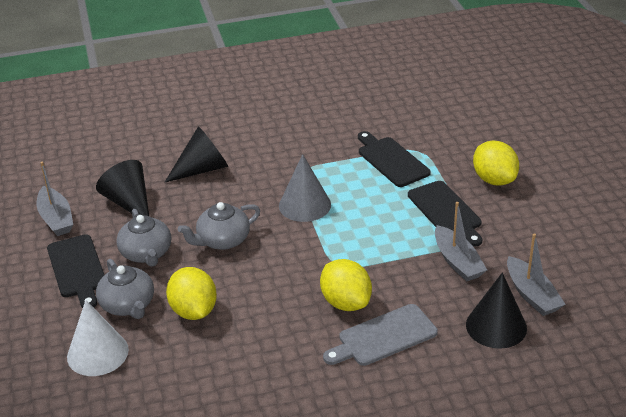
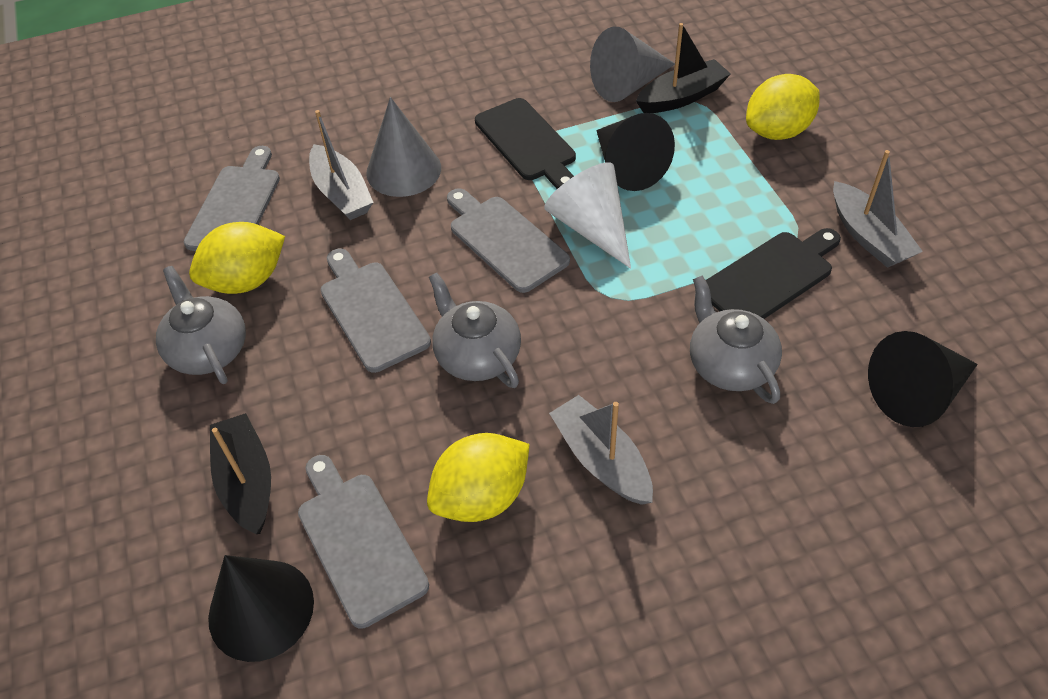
black boat: none = 0 -> [210,413,271,534] [636,23,731,113] = 2
black cutting board: [47,234,104,308] [358,131,431,187] [408,181,482,247] = 3 -> [475,98,576,189] [706,228,841,319] = 2
grey cone: [279,154,331,222] = 1 -> [366,97,441,197] [590,27,675,102] = 2
grey cutting board: [323,304,438,366] = 1 -> [184,146,280,251] [298,455,429,629] [321,249,431,373] [447,188,570,293] = 4

